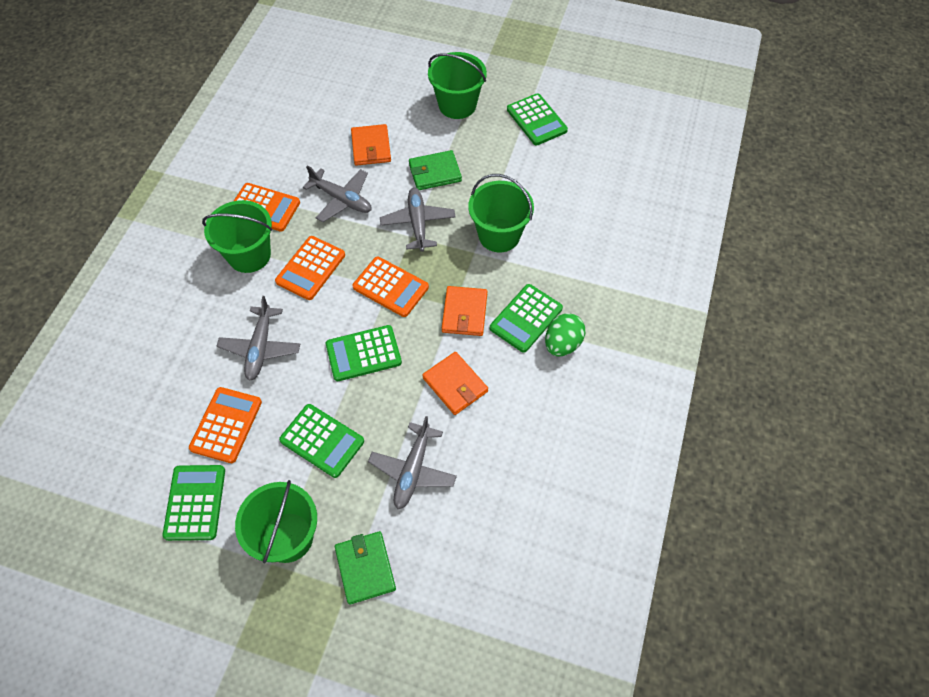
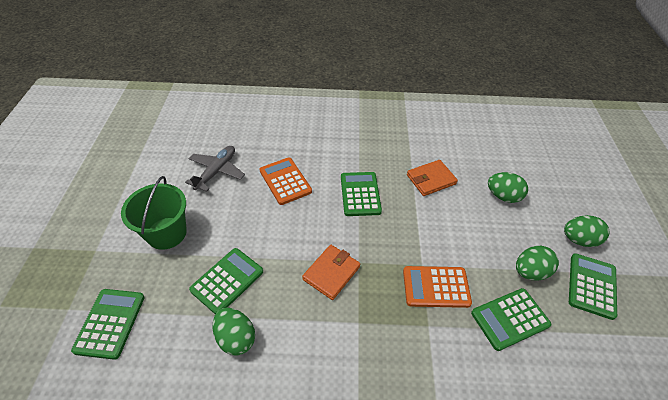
green bucket: [202,200,272,273] [235,480,317,563] [428,52,487,119] [468,174,534,252] = 4 -> [121,176,187,250] = 1
green egg: [545,313,585,356] = 1 -> [213,308,255,356] [488,172,528,203] [516,246,559,280] [564,215,610,247] = 4
green wallet: [335,531,396,605] [409,150,462,190] = 2 -> none = 0
grey plane: [217,296,300,381] [303,165,371,222] [368,416,457,509] [380,188,456,252] = 4 -> [185,146,245,192] = 1
orange calculator: [189,387,262,463] [234,183,300,231] [275,236,345,300] [353,257,429,317] = 4 -> [260,157,312,205] [403,266,472,308] = 2
orange wallet: [351,124,391,166] [422,352,488,415] [442,286,488,336] = 3 -> [302,245,360,300] [407,160,458,196] = 2

